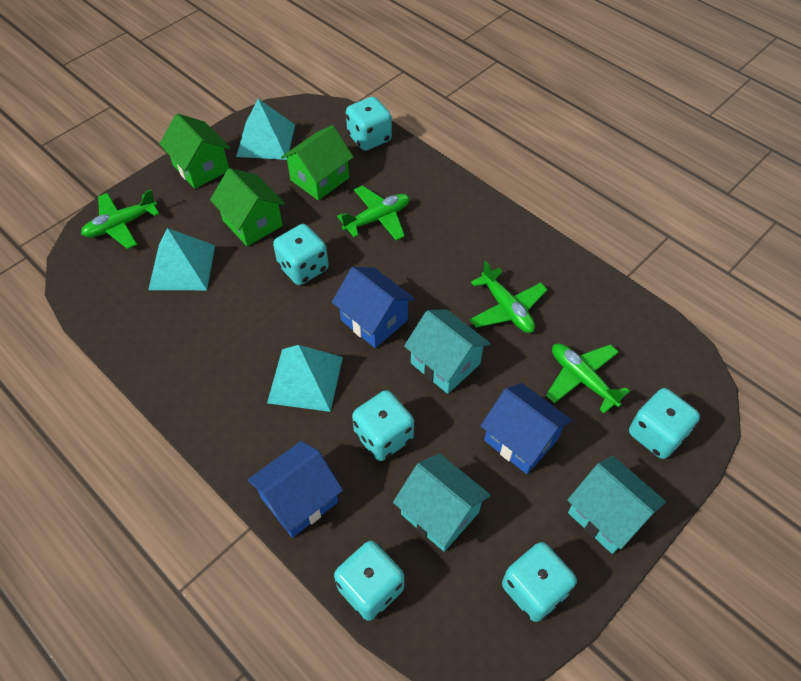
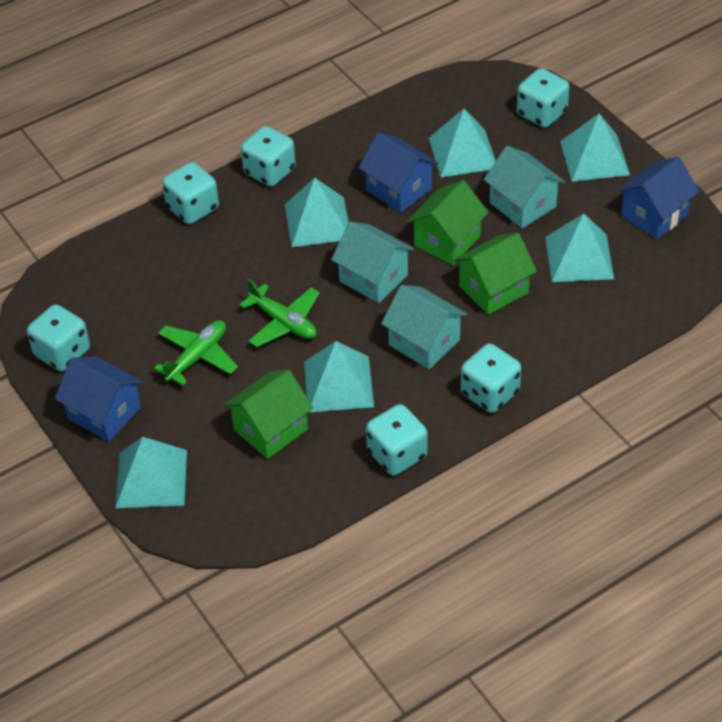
green plane: [81,189,159,249] [337,186,409,241] [470,261,547,333] [546,343,630,413] = 4 -> [154,320,238,385] [240,279,320,347] = 2
turquoise pyramid: [148,228,215,290] [236,99,295,160] [267,345,343,412] = 3 -> [115,437,187,508] [285,178,349,247] [304,341,374,413] [429,109,496,177] [545,213,614,282] [560,113,630,182] = 6

